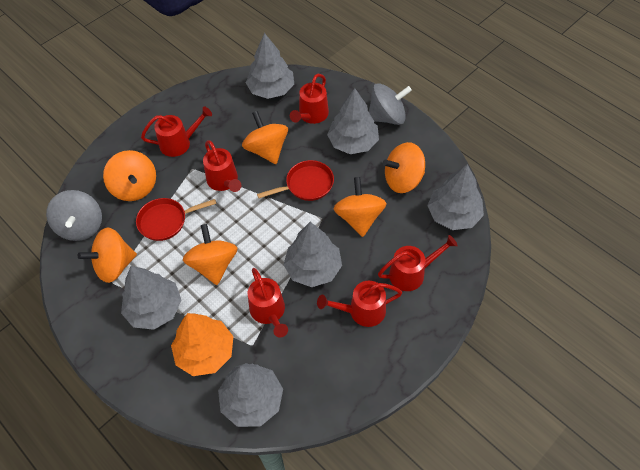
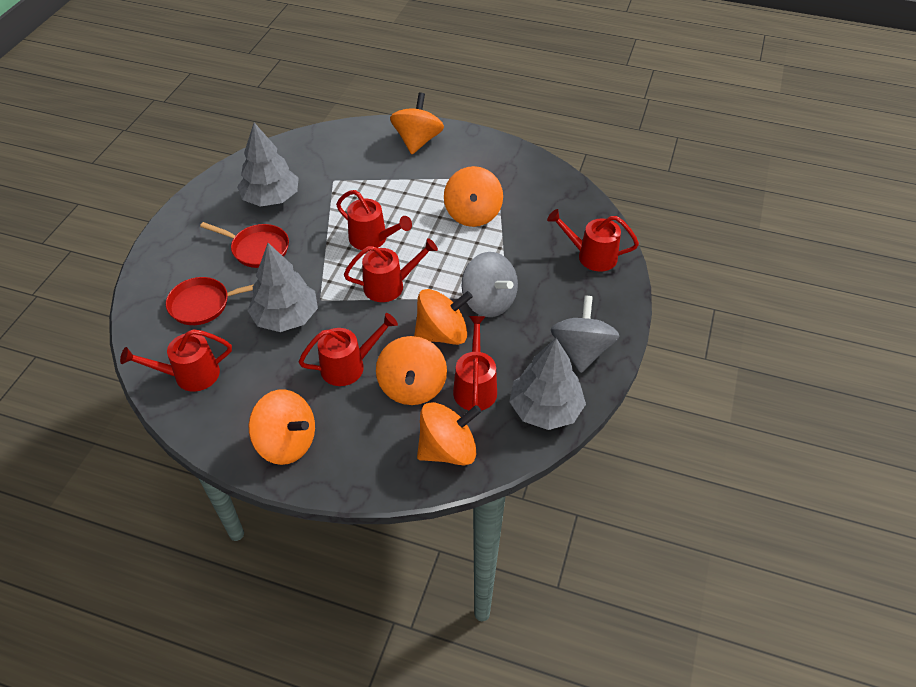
grey tree: [121,266,181,330] [218,363,283,427] [246,33,294,99] [283,222,342,287] [327,88,379,154] [427,164,484,230] = 6 -> [237,123,299,207] [248,243,318,332] [509,338,586,430] = 3
orange tree: [171,313,233,376] = 1 -> none = 0

